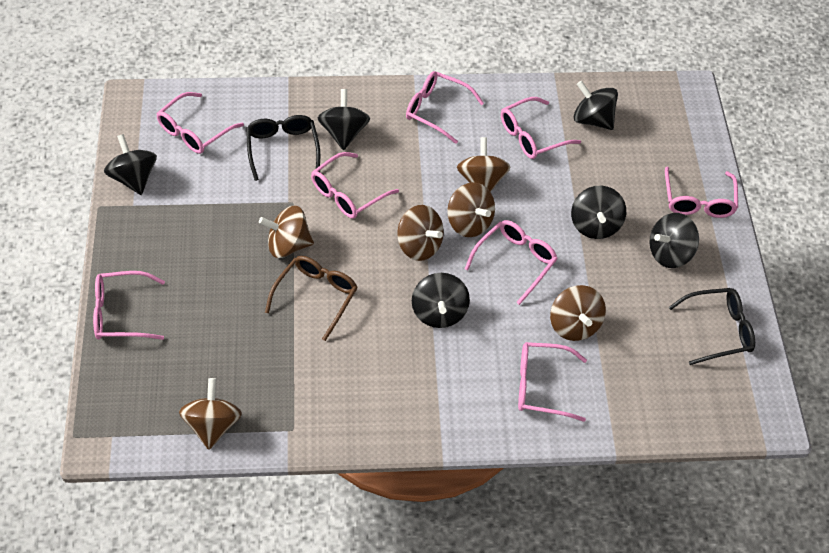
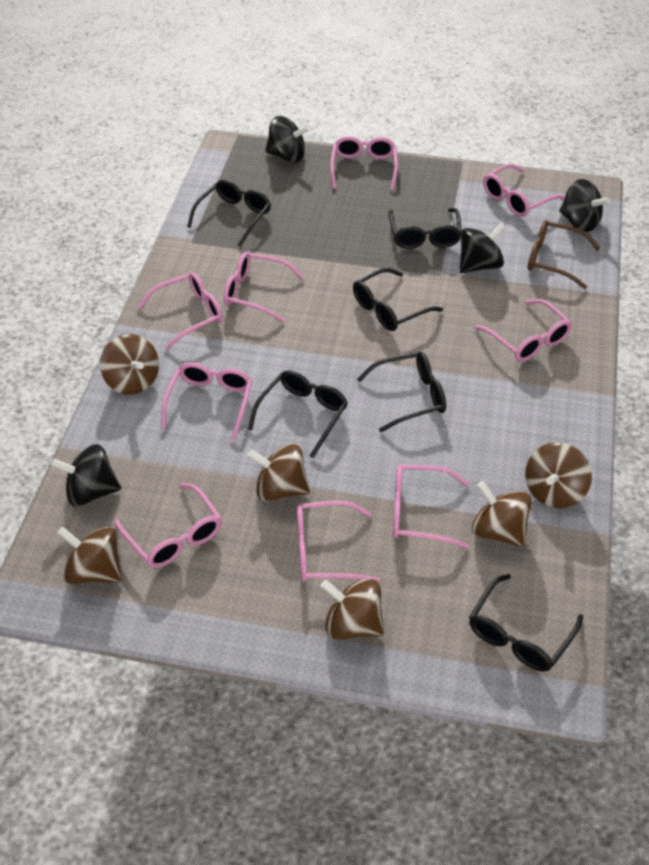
black glasses: [246,115,320,181] [669,288,755,365] = 2 -> [187,179,271,247] [248,370,348,458] [353,268,443,331] [357,352,446,432] [388,208,462,249] [469,574,583,672] = 6
black spinning top: [104,134,157,195] [318,89,370,150] [412,273,470,328] [571,186,626,239] [574,81,618,130] [649,213,699,268] = 6 -> [50,444,121,507] [265,116,310,163] [460,223,506,273] [559,179,610,232] = 4
pink glasses: [93,271,165,340] [156,92,244,154] [311,152,399,219] [406,71,484,144] [465,220,558,305] [501,97,581,159] [518,342,587,422] [665,167,738,218] = 8 -> [114,483,221,568] [137,272,223,350] [161,362,252,441] [224,252,305,322] [297,501,380,582] [330,136,398,190] [393,465,469,549] [475,299,572,362] [483,164,565,217] = 9

